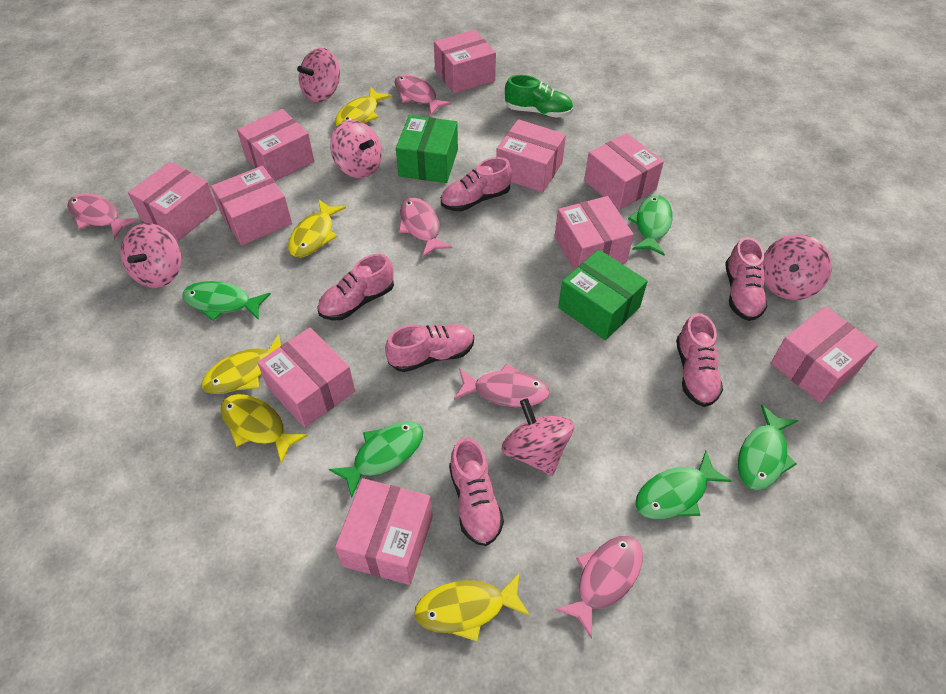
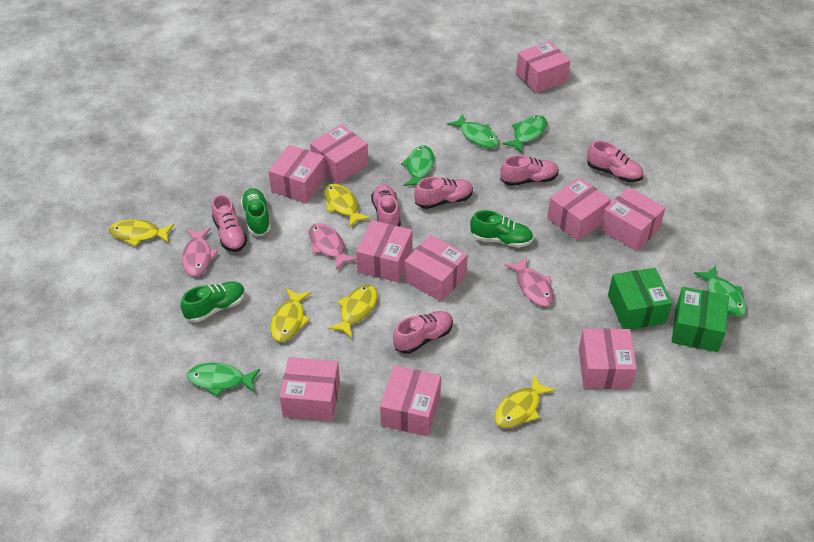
green shoe: [505,75,573,118] = 1 -> [181,281,245,322] [241,188,271,236] [470,210,533,248] = 3
pink fish: [67,193,138,239] [394,75,452,115] [399,198,452,258] [454,364,550,407] [555,536,643,639] = 5 -> [182,228,218,276] [309,223,357,270] [505,257,554,306] = 3
pink spinning top: [121,223,181,288] [297,48,340,102] [330,120,382,178] [502,398,574,476] [763,234,832,300] = 5 -> none = 0

